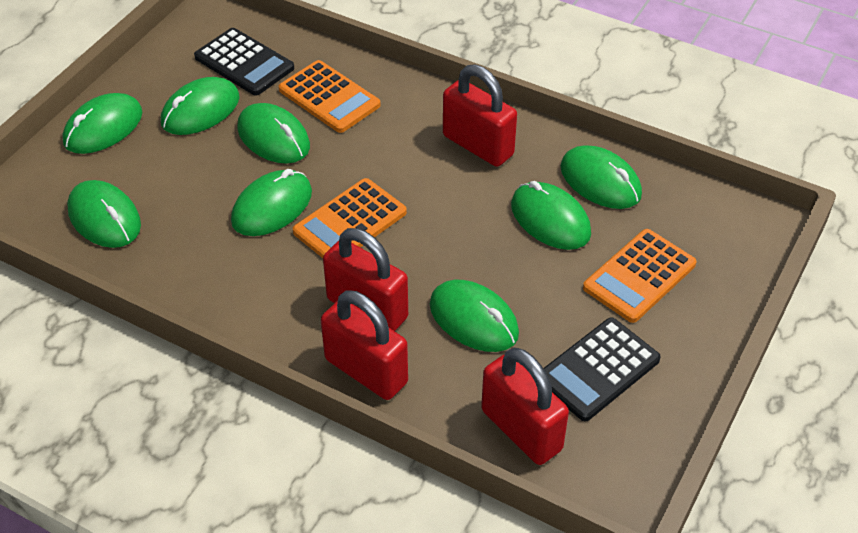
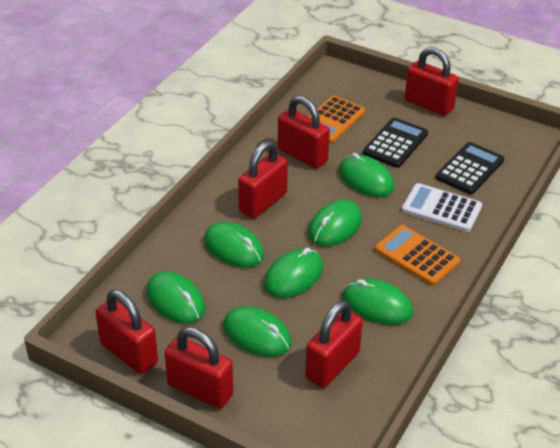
green mouse: [62,93,143,154] [67,180,141,248] [161,77,240,135] [231,169,312,236] [237,103,310,164] [430,280,519,352] [511,181,591,250] [560,145,642,209] = 8 -> [146,272,205,324] [204,222,264,268] [223,306,291,357] [264,248,323,298] [308,200,362,246] [339,153,394,197] [343,279,413,325] = 7
orange calculator: [279,60,381,133] [293,178,407,258] [583,229,697,323] = 3 -> [309,96,365,143] [375,225,460,286] = 2
red padlock: [321,290,408,400] [323,228,408,331] [443,64,517,167] [481,348,569,465] = 4 -> [96,290,158,374] [165,327,233,409] [238,141,288,218] [278,96,330,168] [305,300,363,388] [405,47,459,116] = 6
white calculator: none = 0 -> [402,183,482,232] = 1

